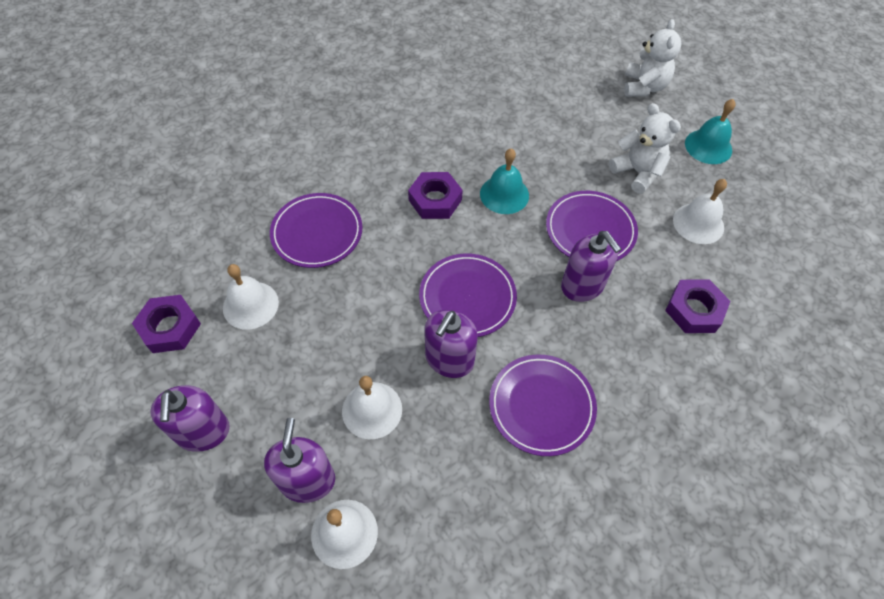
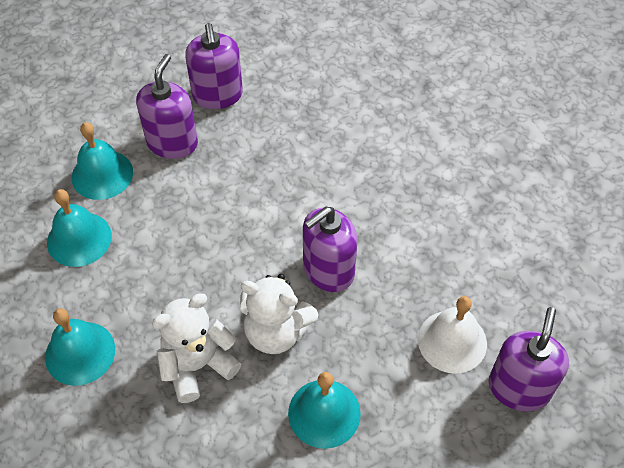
purple nut: [132,295,201,353] [408,172,463,219] [665,279,731,333] = 3 -> none = 0
purple plate: [270,193,362,268] [419,253,517,337] [489,354,597,456] [546,191,638,261] = 4 -> none = 0
turquoise bell: [480,148,529,214] [685,99,736,164] = 2 -> [45,308,115,386] [47,189,112,267] [72,122,133,200] [288,372,361,449] = 4
white bell: [223,264,279,330] [311,500,378,569] [342,376,402,439] [673,179,727,244] = 4 -> [418,296,487,374] = 1

